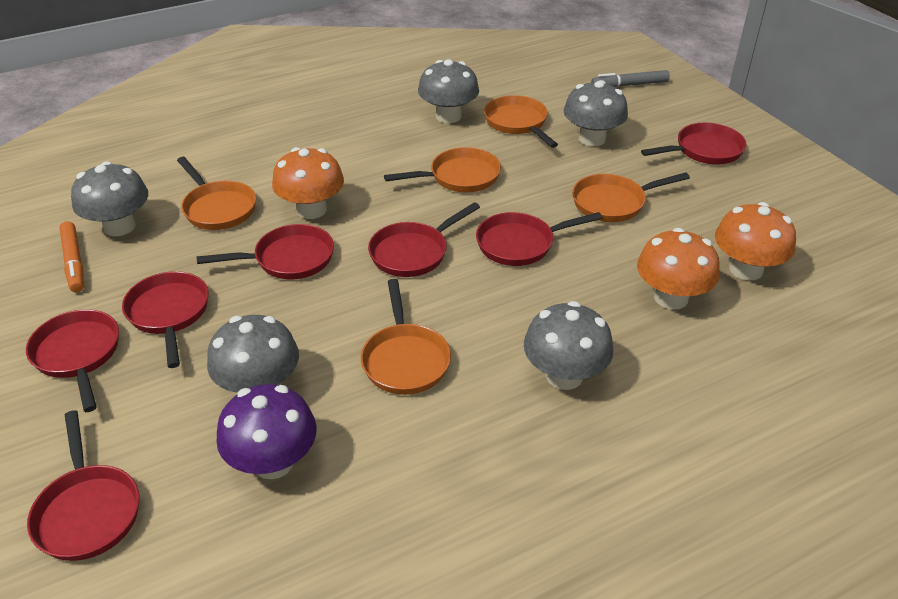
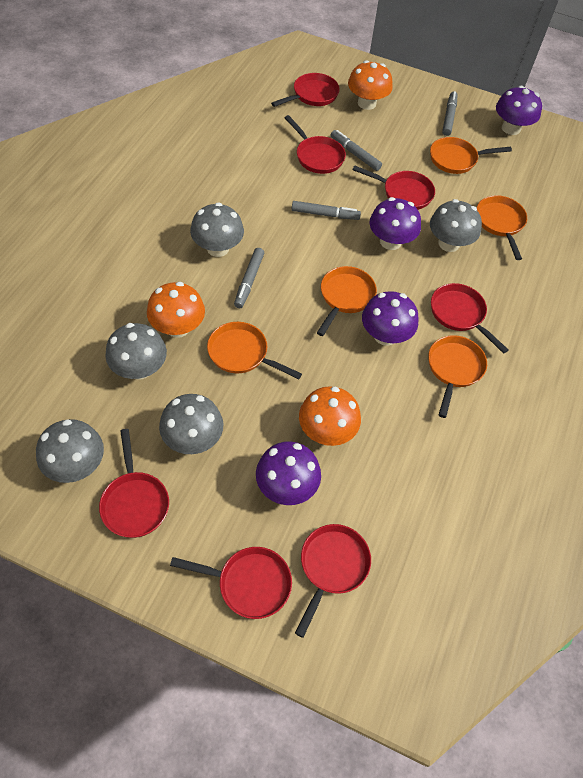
grey marker: [591,70,670,87] = 1 -> [234,248,264,308] [292,201,361,220] [330,130,382,171] [442,91,458,136] = 4
orange marker: [59,221,84,292] = 1 -> none = 0
purple mushroom: [216,384,317,479] = 1 -> [256,441,321,505] [362,291,419,346] [369,197,421,250] [496,86,542,135] = 4

